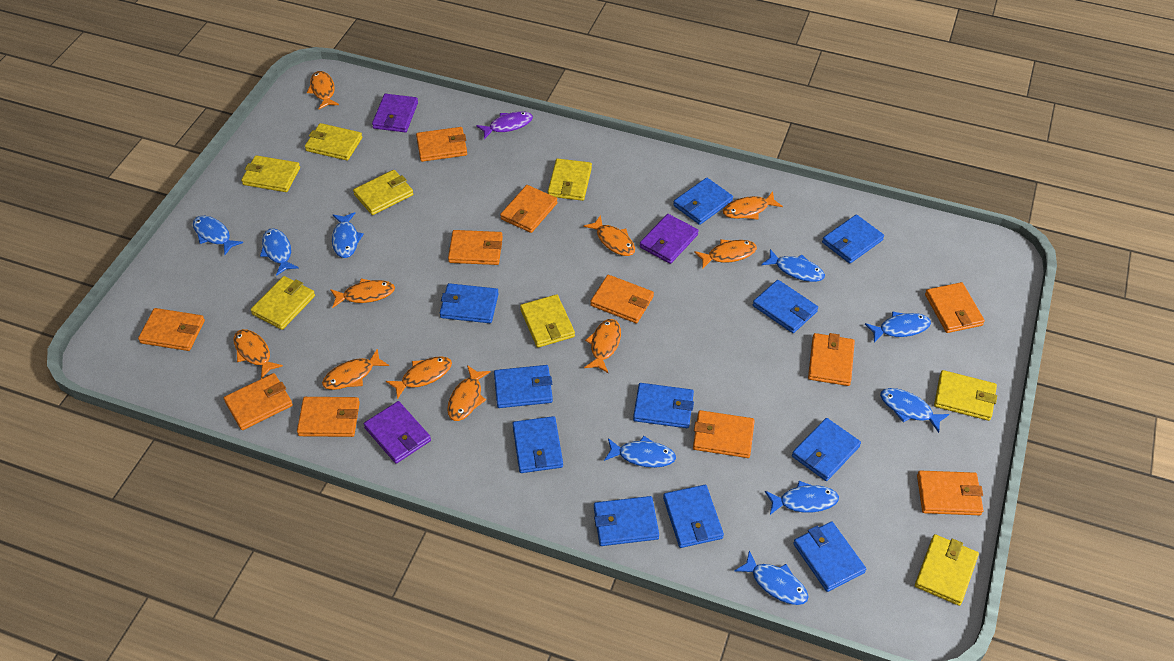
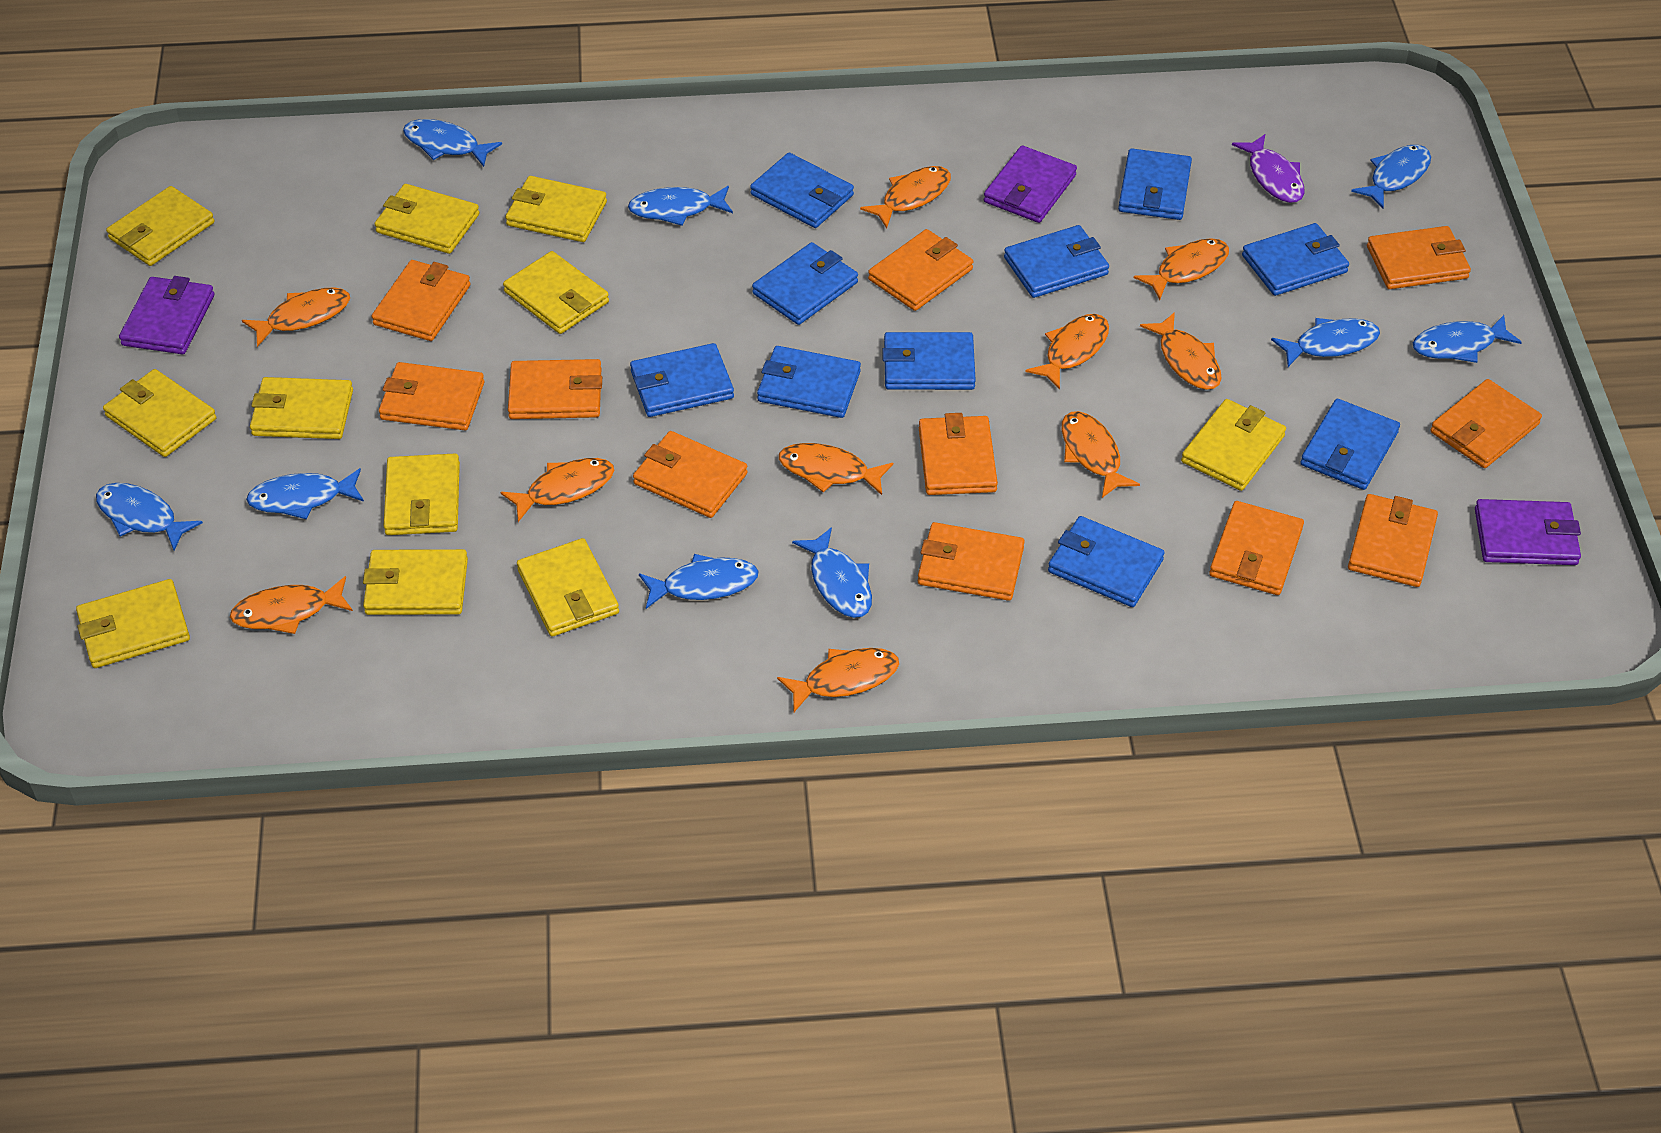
blue wallet: [440,283,499,323] [494,365,553,408] [512,416,563,473] [594,496,659,546] [633,383,694,428] [663,485,724,548] [673,178,733,225] [753,280,818,333] [792,418,861,481] [793,521,866,592] [822,215,884,263] = 11 -> [630,343,734,417] [750,153,854,228] [752,242,858,325] [757,346,861,418] [882,332,976,390] [1004,225,1109,298] [1048,516,1165,607] [1118,148,1192,220] [1242,223,1349,296] [1300,399,1400,490] = 10
yellow wallet: [241,155,300,192] [250,276,315,330] [305,123,362,161] [353,170,413,215] [520,294,575,348] [548,159,592,201] [915,534,979,606] [934,370,997,421] = 8 -> [76,579,190,668] [103,369,216,457] [106,186,214,266] [250,377,353,439] [363,549,468,615] [375,184,479,254] [384,454,460,535] [503,251,609,334] [506,176,607,242] [517,538,619,637] [1181,399,1286,491] = 11

